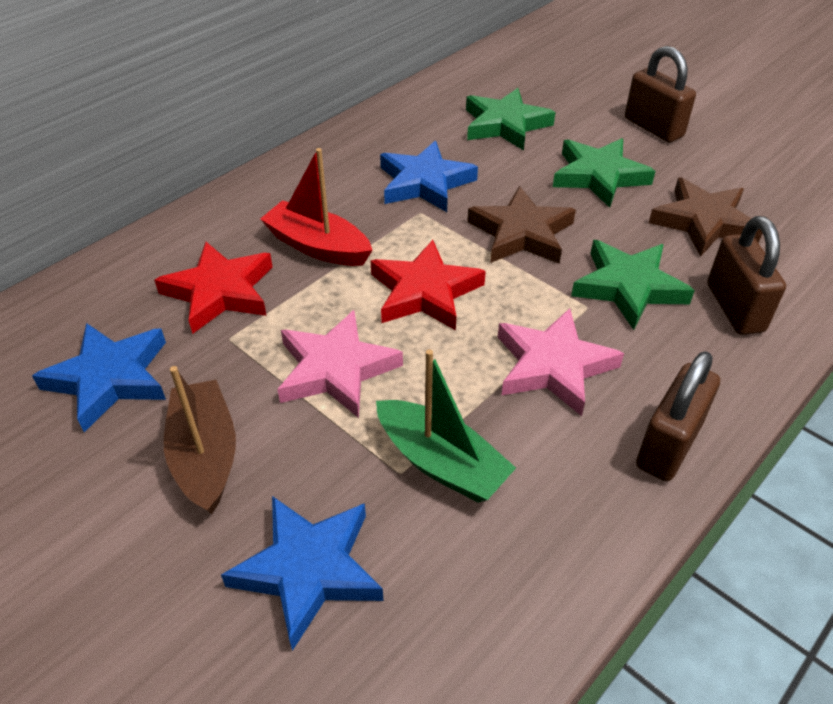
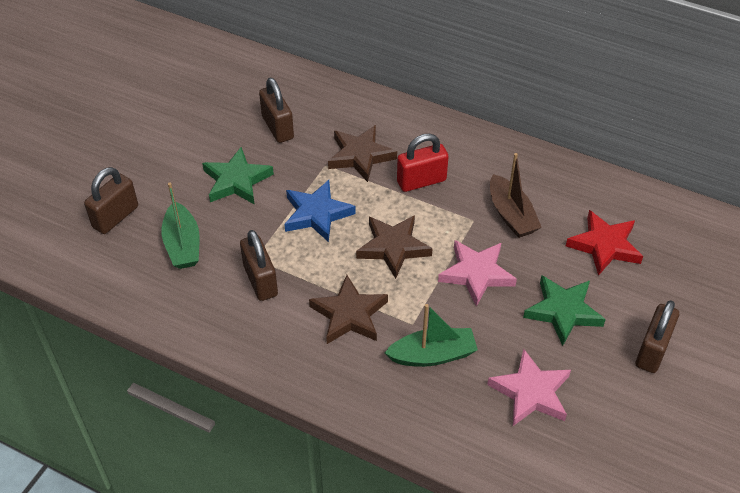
blue star: [32,323,166,432] [221,496,384,651] [380,141,478,212] = 3 -> [284,180,356,242] = 1
brown padlock: [625,46,696,143] [636,351,720,481] [707,216,786,335] = 3 -> [84,167,138,234] [240,230,278,301] [259,78,294,143] [636,300,679,373] = 4
brown star: [467,186,576,264] [649,178,763,257] = 2 -> [309,275,388,344] [328,125,397,182] [356,215,433,279] = 3
green boat: [376,349,516,503] = 1 -> [161,182,199,269] [385,304,478,367] = 2
green star: [466,88,555,151] [553,138,656,208] [571,240,695,330] = 3 -> [202,147,274,205] [523,275,606,346] = 2
red boat: [260,148,372,266] = 1 -> none = 0
red padlock: none = 0 -> [397,134,449,192] = 1
red star: [154,242,273,334] [371,240,486,330] = 2 -> [566,210,643,276] = 1

